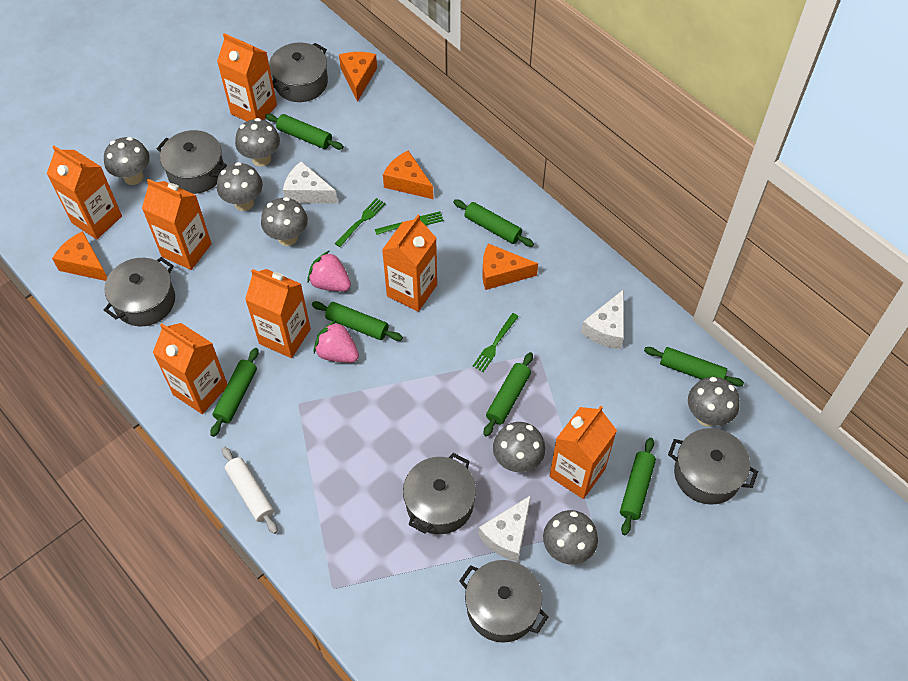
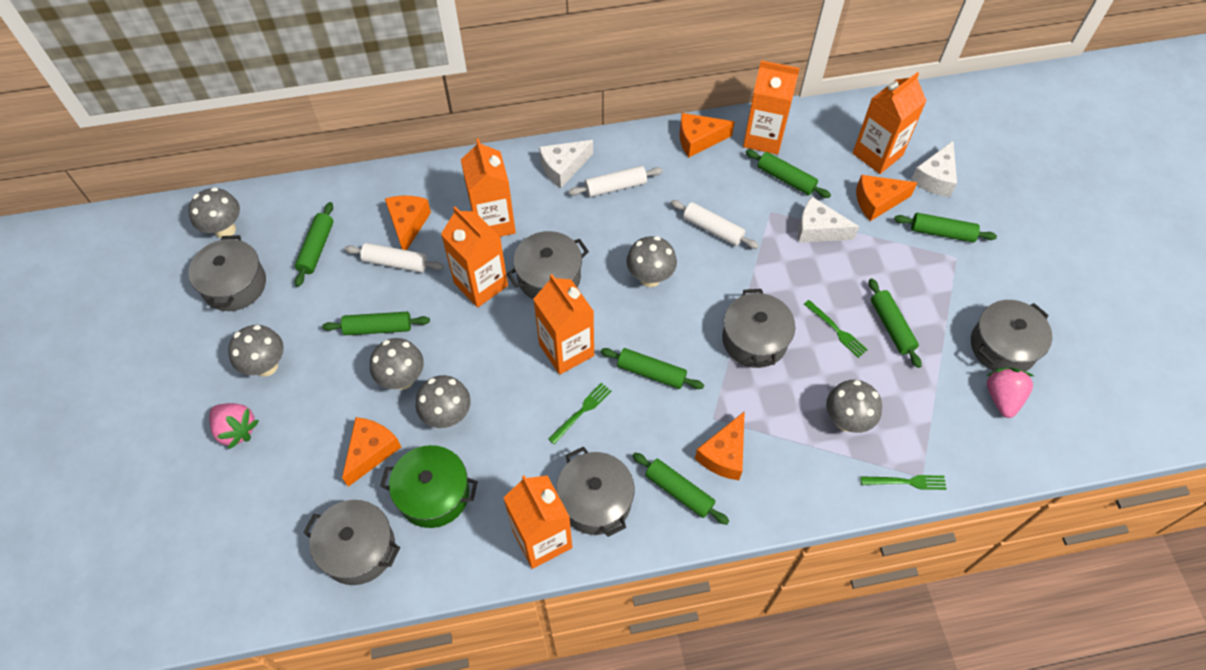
green pot: none = 0 -> [380,445,478,528] = 1
grey mushroom: [104,137,150,185] [217,162,263,211] [235,118,280,167] [261,197,308,246] [493,422,545,472] [543,510,598,565] [688,377,740,427] = 7 -> [188,187,240,238] [228,325,284,376] [370,338,424,390] [415,375,471,428] [626,236,677,287] [826,380,882,433] = 6
orange carton: [47,146,122,239] [142,179,212,270] [153,323,227,414] [217,33,277,122] [245,269,311,358] [382,215,437,312] [549,406,617,499] = 7 -> [441,206,508,308] [461,139,516,237] [503,475,572,569] [533,274,594,375] [743,60,800,155] [853,72,927,174] = 6
orange cheese: [52,231,107,281] [339,52,377,102] [383,150,433,199] [482,243,538,290] = 4 -> [342,417,401,487] [385,196,431,250] [680,113,735,157] [695,411,745,480] [856,175,917,221] = 5
white rolling pin: [222,447,278,534] = 1 -> [345,243,444,273] [569,166,663,197] [671,200,759,249] = 3

